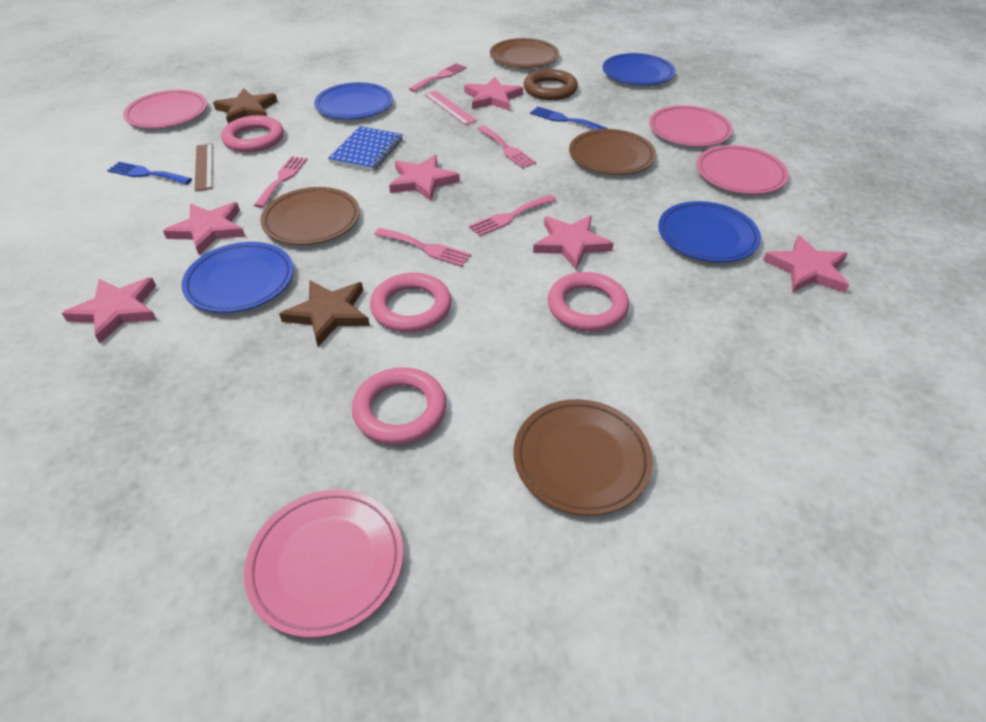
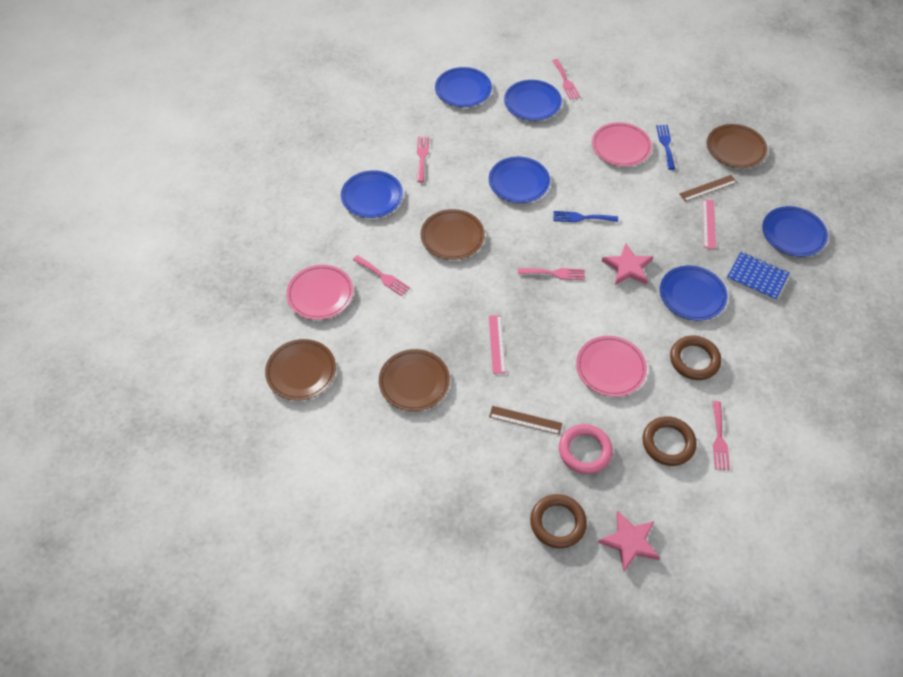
blue plate: [181,242,294,313] [314,82,393,120] [603,53,676,85] [658,201,761,262] = 4 -> [341,170,403,218] [435,67,492,107] [489,157,550,203] [504,80,562,121] [660,266,727,321] [762,206,828,257] = 6
brown ring: [524,69,578,100] = 1 -> [530,494,587,549] [642,416,697,466] [670,336,721,380] = 3
brown ruler: [195,144,213,191] = 1 -> [489,406,562,435] [679,175,737,202] = 2
brown star: [213,88,278,124] [279,280,370,347] = 2 -> none = 0
pink plate: [123,90,207,128] [244,489,404,638] [649,105,733,147] [696,145,789,194] = 4 -> [286,265,353,320] [576,336,647,397] [592,122,652,166] = 3
pink ring: [221,115,284,152] [352,367,446,445] [370,273,452,332] [548,272,629,331] = 4 -> [559,424,613,474] = 1
pink ruler: [425,91,477,125] = 1 -> [489,315,506,374] [702,199,716,249] = 2
pink star: [62,278,157,343] [163,202,245,255] [389,155,460,201] [464,77,523,111] [533,216,614,270] [763,235,849,293] = 6 -> [598,511,660,571] [602,243,653,285] = 2

